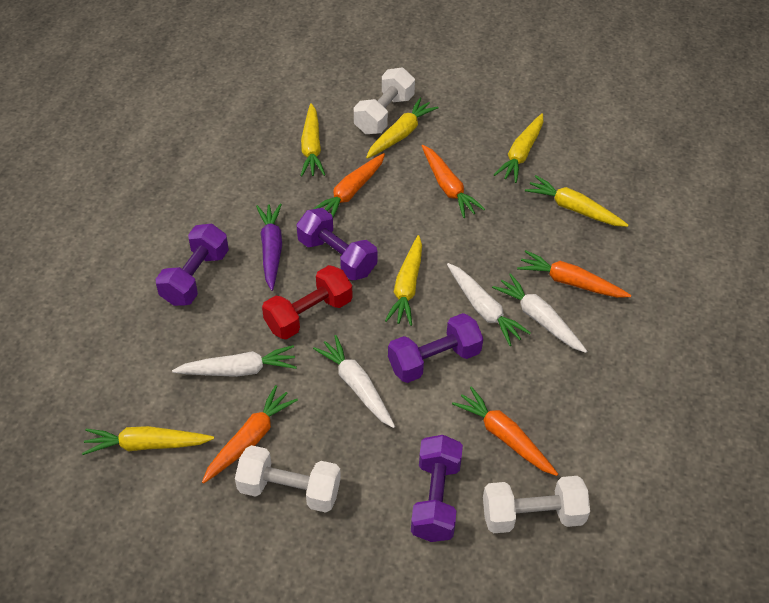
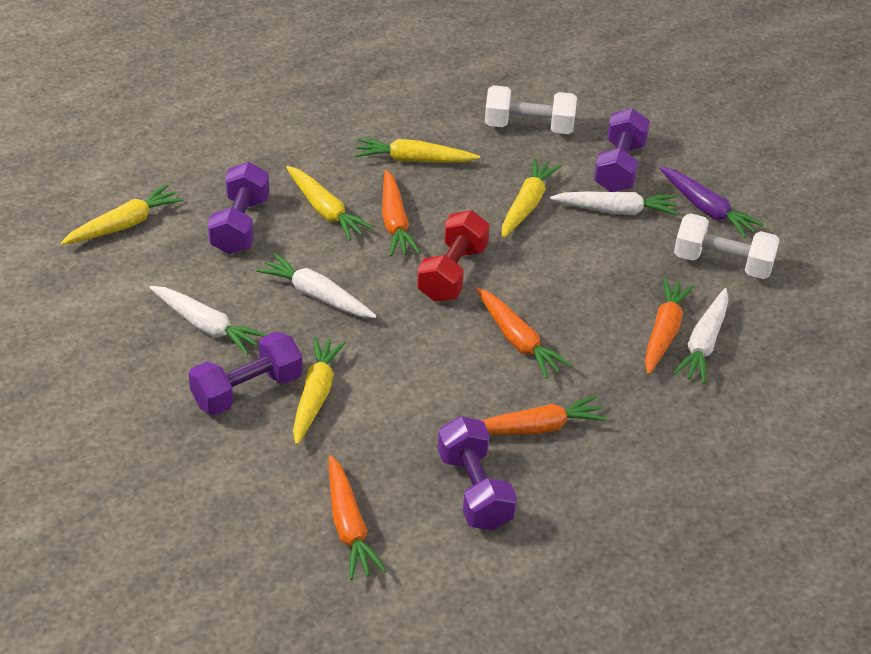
white dumbbell: [235,445,341,513] [354,68,415,134] [483,476,590,533] = 3 -> [485,85,577,134] [674,213,780,279] = 2
yellow carrot: [82,426,214,455] [300,103,325,177] [366,98,438,159] [385,235,422,326] [494,113,543,183] [525,175,628,227] = 6 -> [61,184,183,245] [286,166,374,241] [293,336,346,445] [355,138,480,163] [502,158,561,238] = 5

